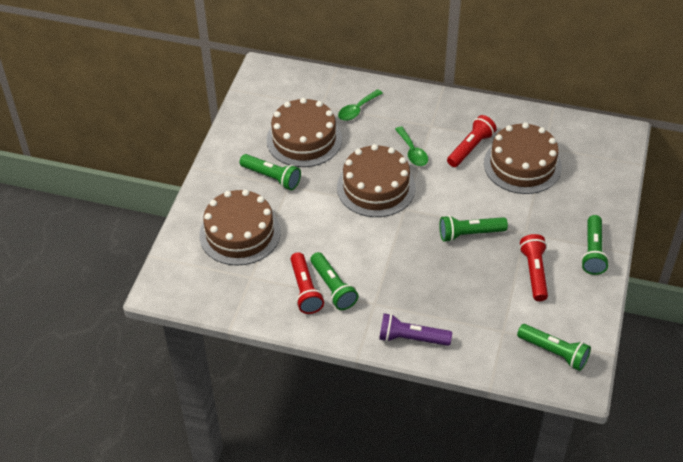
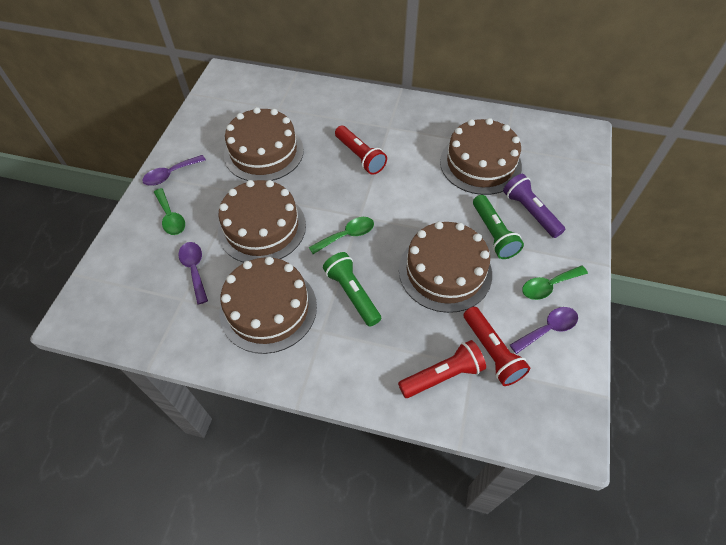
brown cake: [199,189,281,266] [266,98,342,167] [337,144,416,217] [484,122,562,194] = 4 -> [218,180,306,262] [219,257,317,354] [224,107,304,181] [399,221,492,313] [440,118,522,195] = 5
green flashlight: [240,154,301,190] [310,252,359,310] [439,215,508,242] [517,324,591,371] [581,215,609,275] = 5 -> [323,252,381,327] [473,195,524,259] = 2
green spoon: [338,89,383,121] [395,126,428,166] = 2 -> [154,188,185,235] [309,217,374,254] [522,266,588,300] = 3
purple spoon: none = 0 -> [142,155,206,185] [178,242,208,304] [510,307,578,354] = 3

